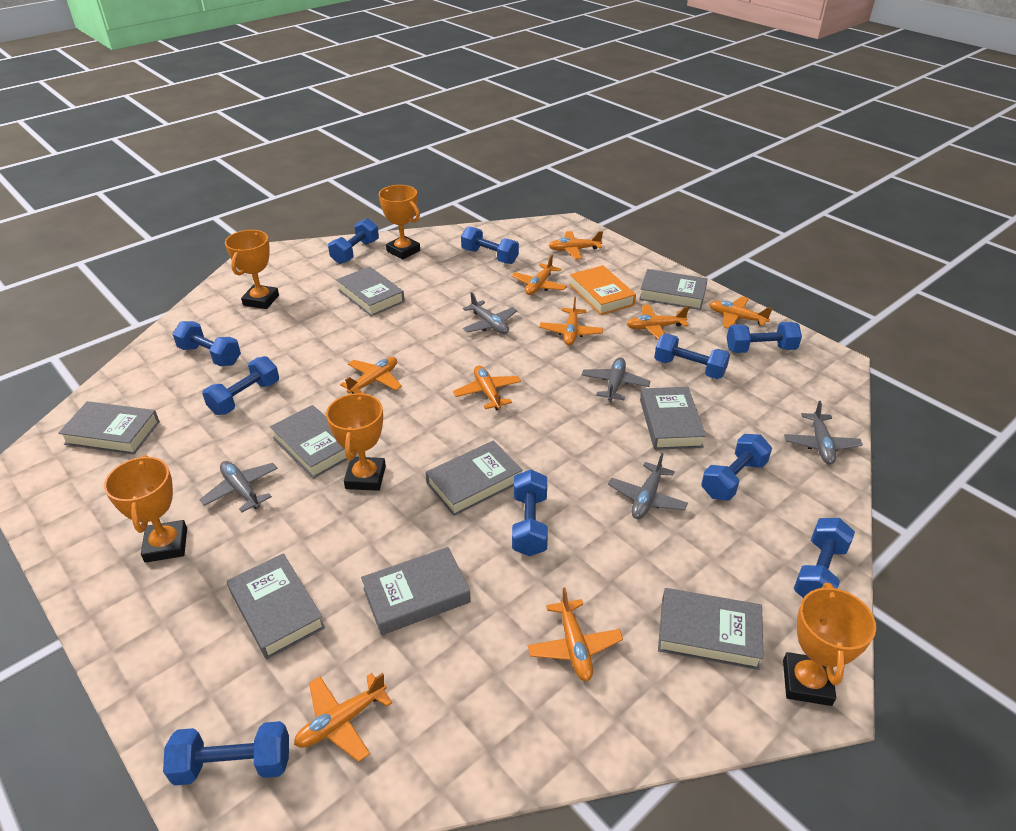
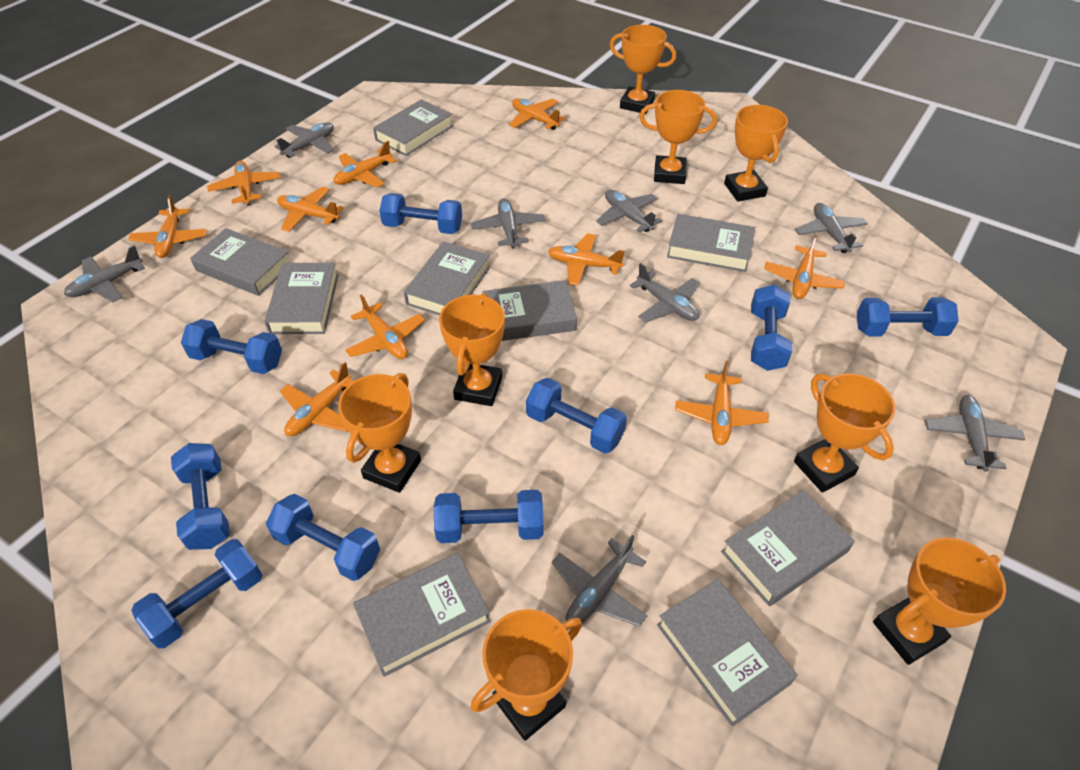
blue dumbbell: [163,721,289,785] [172,321,241,366] [202,356,279,415] [328,218,379,264] [461,226,519,264] [512,469,548,556] [654,334,730,379] [701,434,772,501] [727,322,802,353] [793,518,855,598] = 10 -> [131,539,263,648] [171,443,230,550] [181,319,282,374] [266,494,380,581] [379,193,462,234] [434,490,543,543] [526,378,627,453] [751,285,792,371] [857,297,959,337] = 9
grey plane: [199,461,278,512] [462,292,517,334] [581,357,650,402] [608,453,688,519] [784,401,863,464] = 5 -> [64,245,145,302] [275,122,334,158] [471,198,545,248] [552,535,647,627] [596,190,662,233] [630,263,700,322] [795,203,868,253] [925,395,1025,472] = 8
orange book: [569,265,636,315] = 1 -> none = 0
orange plane: [294,673,392,762] [340,357,402,394] [453,365,521,410] [511,255,567,295] [528,587,623,681] [540,297,603,346] [549,231,603,259] [627,304,689,340] [709,296,773,329] = 9 -> [128,195,207,258] [207,161,280,205] [277,187,344,232] [280,362,354,436] [334,141,396,188] [345,294,425,359] [509,98,566,130] [548,233,625,286] [675,361,769,445] [764,235,845,299] = 10
orange trophy: [104,455,187,563] [225,230,279,309] [326,392,386,491] [378,185,420,259] [783,583,876,706] = 5 -> [338,373,421,493] [439,293,505,406] [471,609,582,741] [610,25,676,114] [639,90,717,184] [724,105,788,202] [794,373,895,493] [873,537,1006,665] = 8

